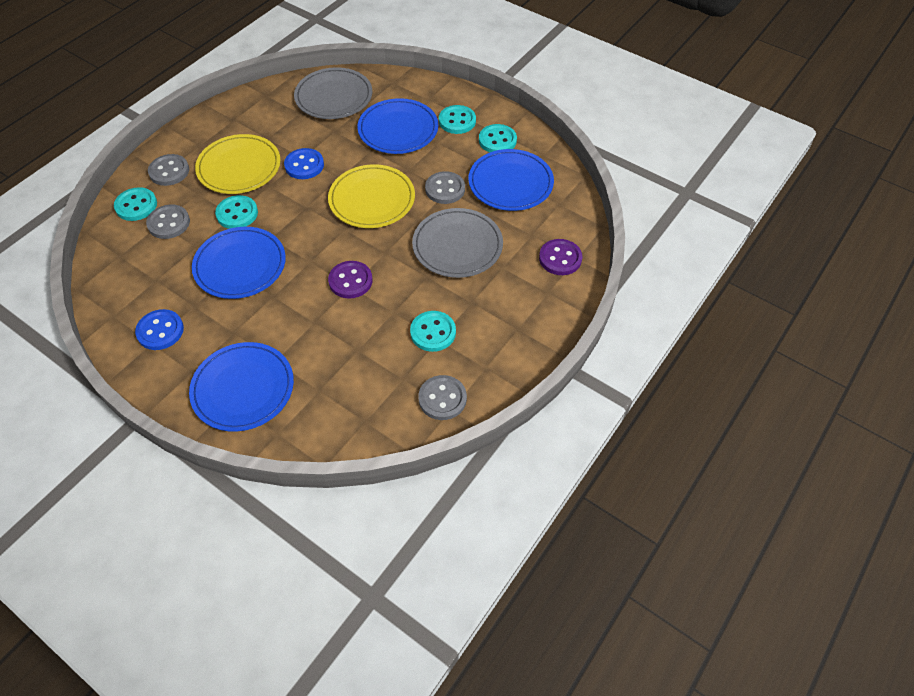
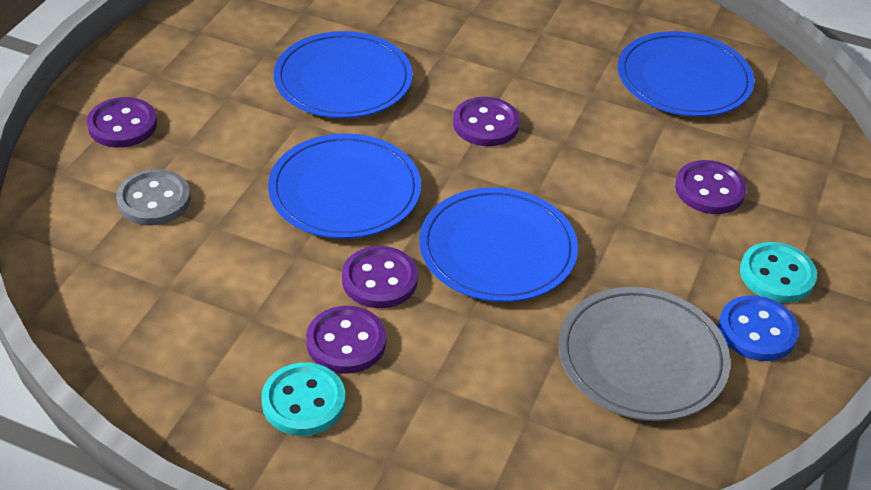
blue button: [135,309,184,350] [284,148,324,179] = 2 -> [718,295,799,361] = 1
grey button: [146,204,190,239] [148,154,189,186] [418,375,467,420] [425,171,465,204] = 4 -> [116,169,191,226] = 1
grey plate: [294,67,372,119] [412,208,503,278] = 2 -> [558,287,730,421] = 1
purple button: [328,261,373,299] [539,239,582,275] = 2 -> [87,97,157,148] [306,306,386,374] [342,246,418,308] [453,97,520,146] [675,160,747,214] = 5
turquoise button: [114,187,157,221] [215,195,258,229] [410,311,456,352] [439,105,476,134] [479,124,517,152] = 5 -> [261,363,345,436] [740,242,817,303] = 2
yellow plate: [195,134,280,194] [328,164,415,228] = 2 -> none = 0

